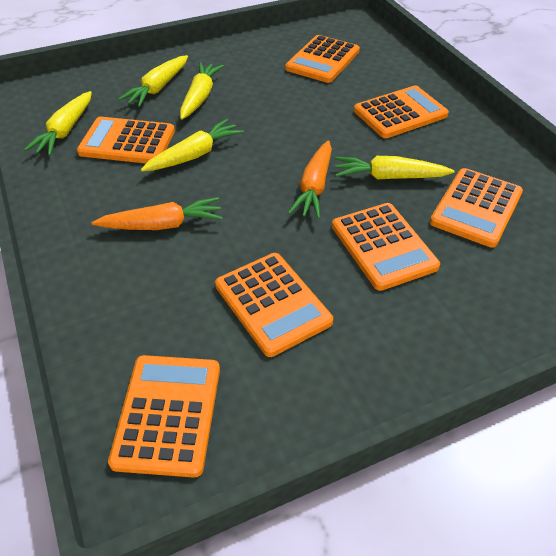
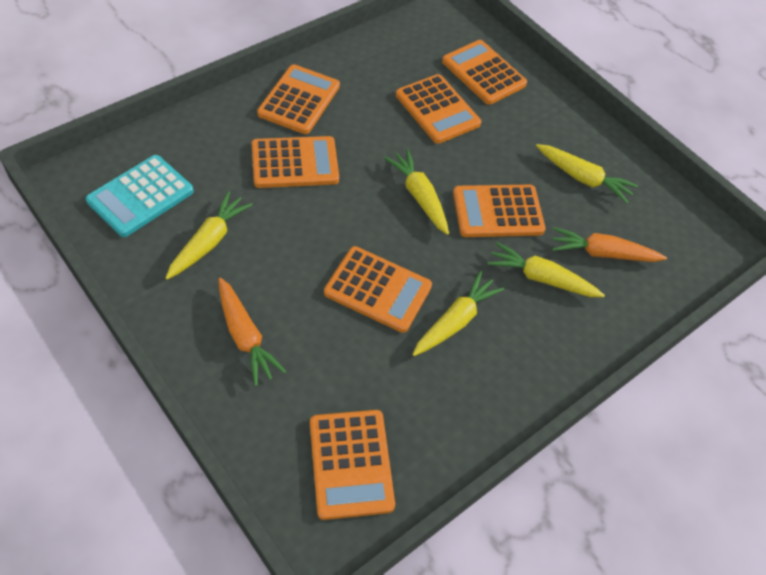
turquoise calculator: none = 0 -> [86,155,194,237] = 1

